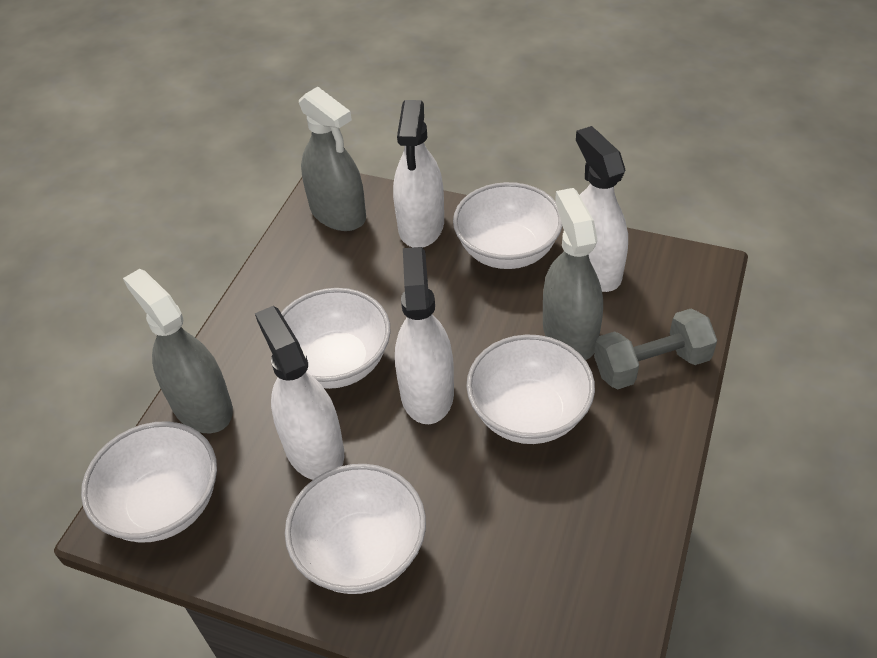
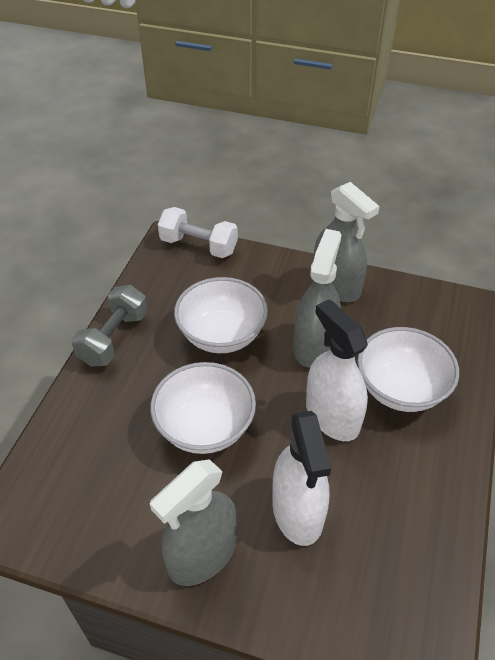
white bowl: [81,421,217,543] [281,288,391,389] [285,464,426,594] [453,182,563,269] [466,335,595,444] = 5 -> [150,362,256,454] [174,277,268,353] [358,327,459,412] = 3
white dumbbell: none = 0 -> [158,207,238,258] = 1
white spray bottle: [255,306,344,480] [393,100,444,248] [395,247,454,424] [576,126,628,292] = 4 -> [272,411,331,546] [306,299,368,441] = 2

